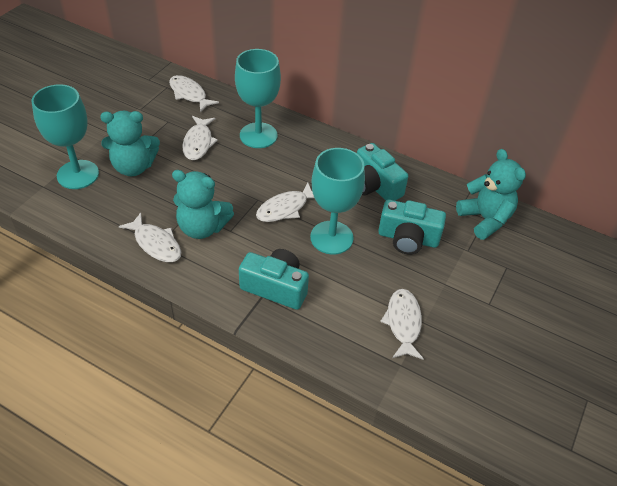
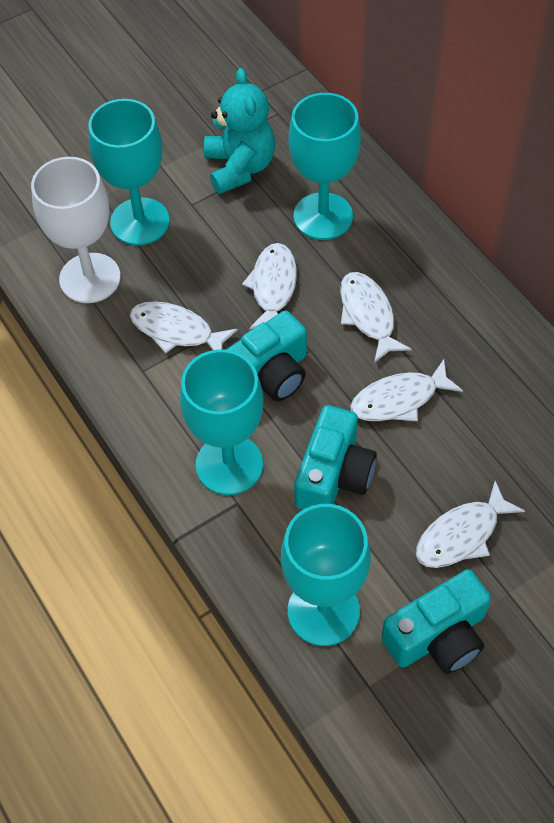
turquoise goblet: [31,84,99,189] [235,49,281,148] [310,148,365,254] = 3 -> [88,99,170,245] [180,349,263,495] [281,504,371,646] [289,93,361,240] = 4
turquoise teddy bear: [100,111,160,176] [172,170,234,239] [456,149,526,240] = 3 -> [204,68,275,194] = 1
white goblet: none = 0 -> [31,157,121,303] = 1

